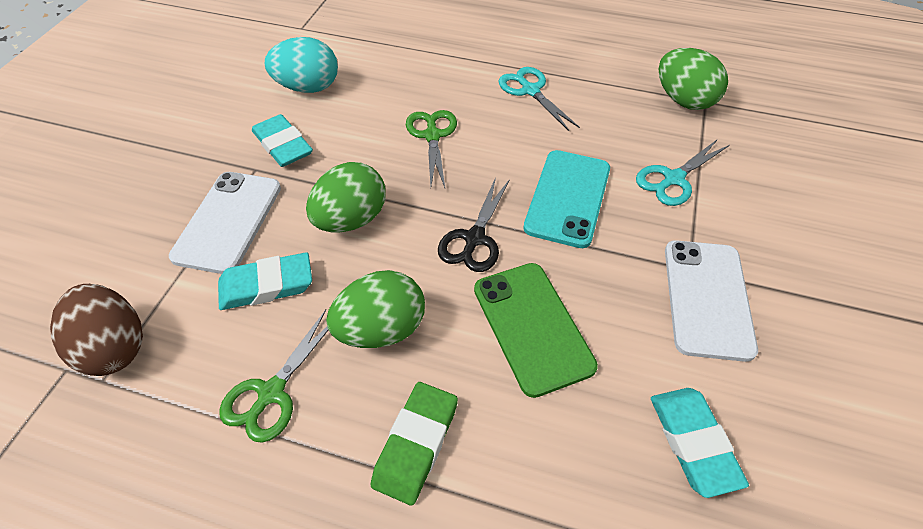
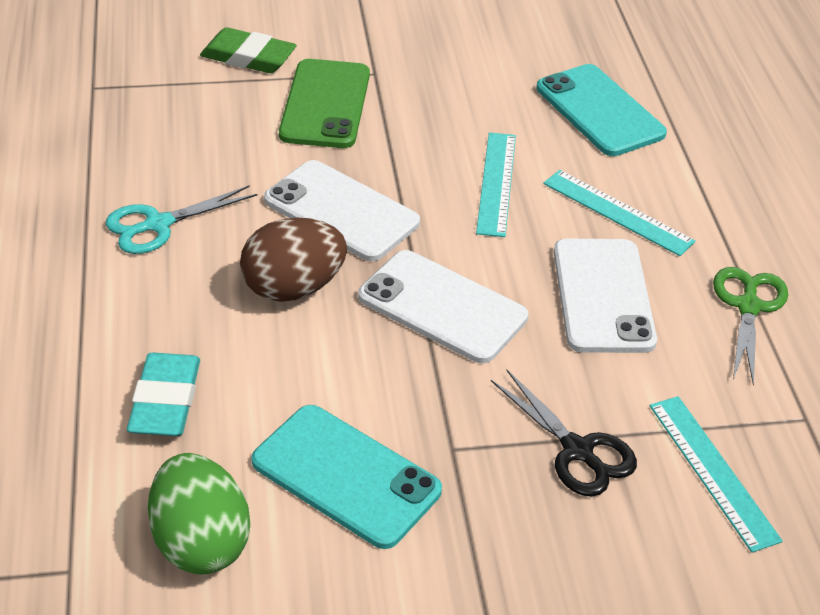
green egg: [306,162,386,232] [326,270,425,348] [659,48,728,110] = 3 -> [148,453,250,575] = 1
green scissors: [219,310,328,443] [406,110,457,188] = 2 -> [713,267,788,385] = 1
turquoise egg: [265,37,338,93] = 1 -> none = 0
turquoise eraser: [218,252,312,310] [252,114,313,167] [651,388,749,498] = 3 -> [127,352,200,436] = 1
turquoise phone: [523,150,610,248] = 1 -> [252,405,442,549] [537,64,667,156] = 2
turquoise ruler: none = 0 -> [476,132,516,237] [543,170,696,256] [650,396,783,553] = 3
turquoise scissors: [498,67,580,131] [636,139,730,206] = 2 -> [106,185,258,254] = 1
white phone: [169,172,281,274] [665,240,758,362] = 2 -> [264,160,420,261] [358,250,528,363] [554,239,657,353] = 3

